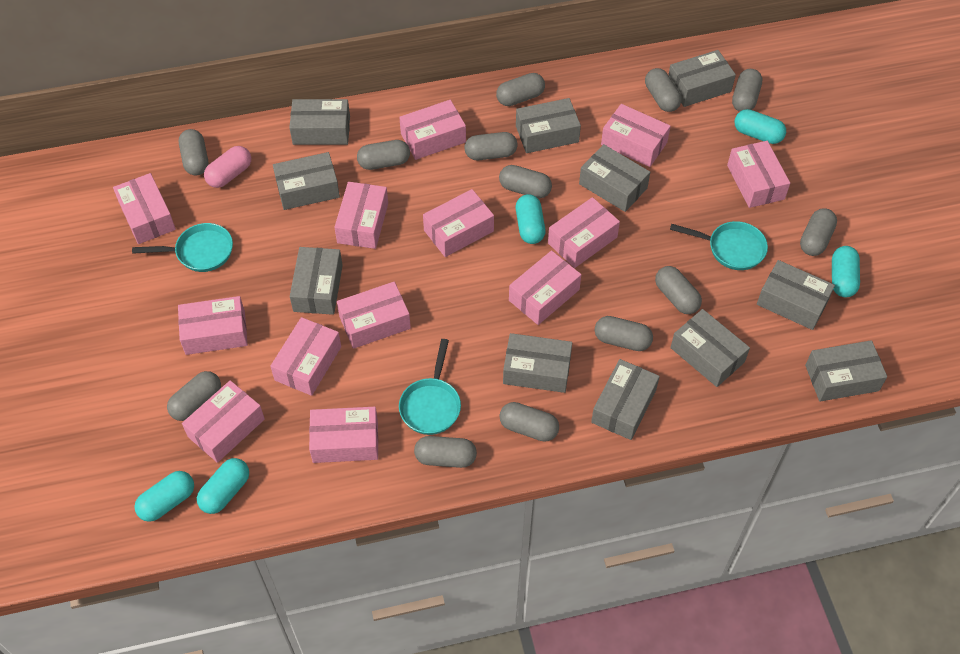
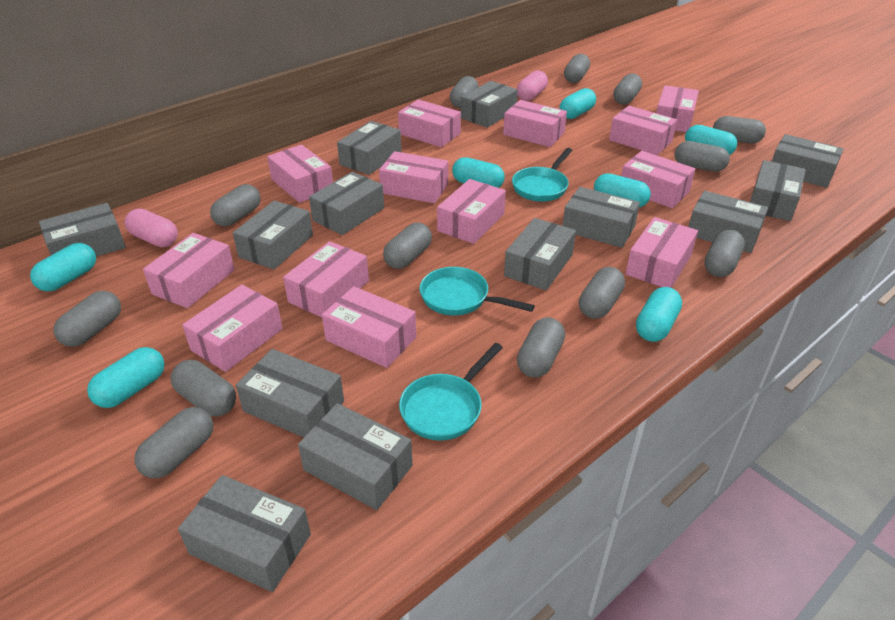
grey box: [273,152,340,210] [289,99,350,145] [290,247,343,315] [503,333,572,393] [516,98,581,153] [579,144,650,212] [591,359,660,440] [669,50,736,107] [671,309,750,387] [757,260,835,330] [805,340,887,401] = 11 -> [39,203,126,257] [178,475,311,592] [233,201,313,269] [236,349,344,438] [298,403,413,510] [309,172,384,235] [337,121,401,175] [461,81,518,128] [504,218,576,290] [562,187,640,248] [688,191,768,253] [750,160,806,221] [772,134,844,188] = 13
pink capsule: [204,146,251,188] = 1 -> [125,209,178,247] [517,70,548,101] = 2
turquoise capsule: [134,471,194,522] [197,458,249,514] [516,194,546,244] [734,109,786,144] [832,246,860,297] = 5 -> [30,243,96,291] [87,347,165,408] [452,157,505,188] [559,88,596,119] [594,173,651,207] [636,287,682,342] [685,125,737,155] = 7

